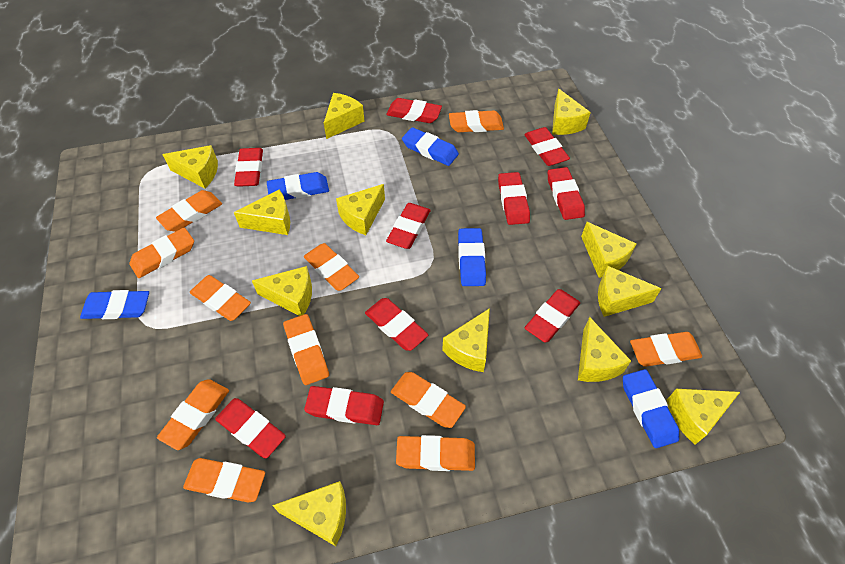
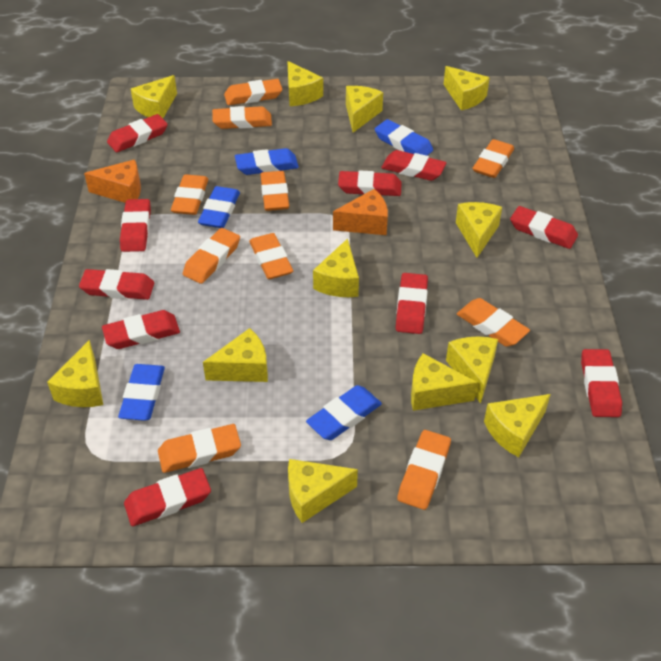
orange cheese: none = 0 -> [84,159,141,203] [333,189,388,235] = 2
orange eraser: [129,227,194,278] [156,190,222,232] [157,379,229,450] [183,458,265,502] [190,275,251,321] [283,314,329,385] [304,243,359,291] [391,372,466,428] [396,435,475,471] [449,110,504,132] [630,332,702,367] = 11 -> [158,424,241,473] [171,174,208,215] [183,228,240,284] [212,106,272,129] [224,79,282,105] [249,233,293,279] [261,171,289,211] [397,430,451,510] [457,298,530,347] [472,139,514,178] = 10

